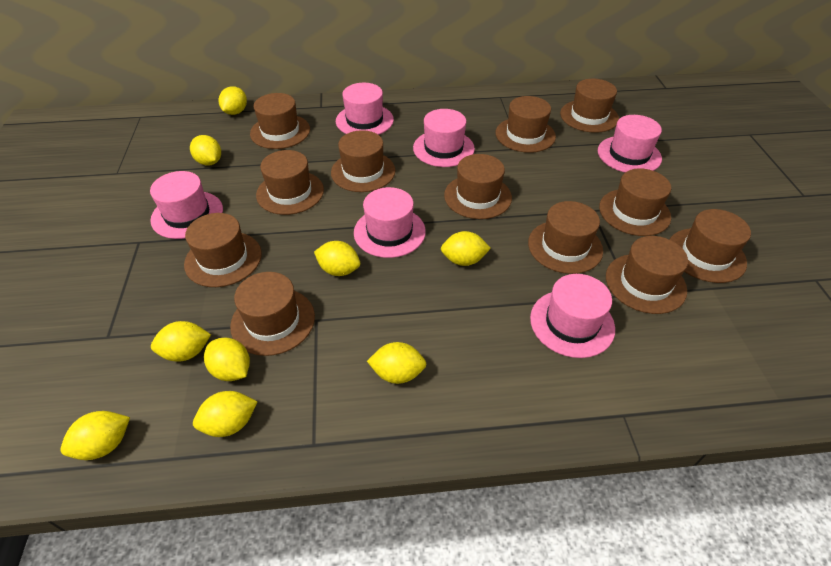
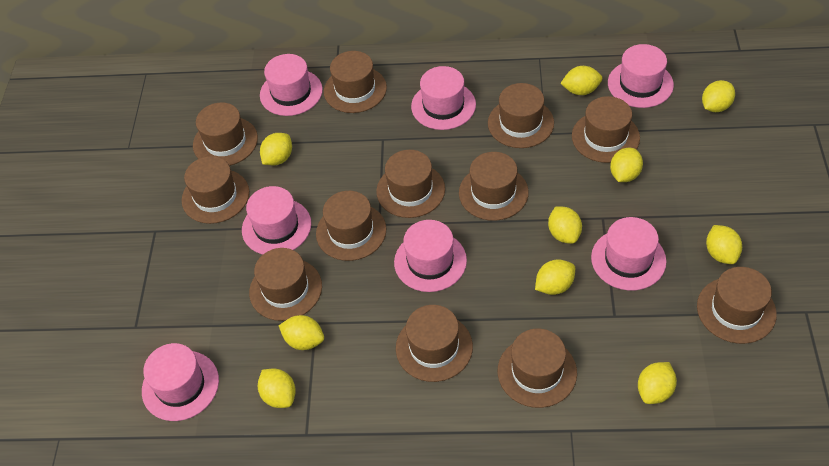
pink hat: [150,171,223,239] [336,83,394,135] [354,187,426,258] [413,109,475,167] [530,274,615,358] [598,115,662,173] = 6 -> [142,343,219,421] [242,186,311,255] [260,54,323,116] [394,220,467,292] [411,66,476,130] [591,217,666,290] [608,44,674,108] = 7
yellow lemon: [60,411,130,460] [151,321,211,361] [190,135,221,165] [193,391,258,437] [204,337,250,381] [219,86,247,115] [314,241,360,276] [367,342,427,384] [441,231,491,266] = 9 -> [258,368,296,408] [260,133,292,166] [279,315,324,350] [535,259,575,295] [548,206,582,244] [560,66,602,95] [610,148,643,182] [638,362,677,404] [702,80,735,112] [706,225,742,264] = 10

